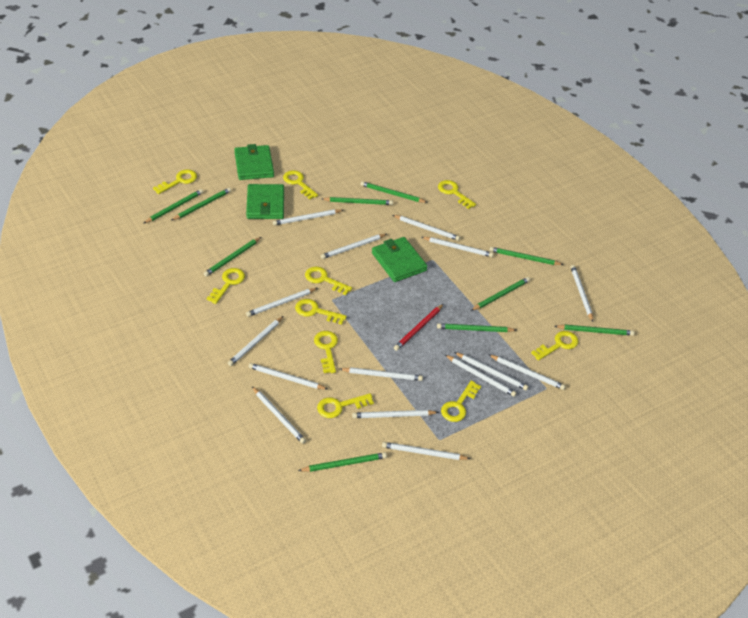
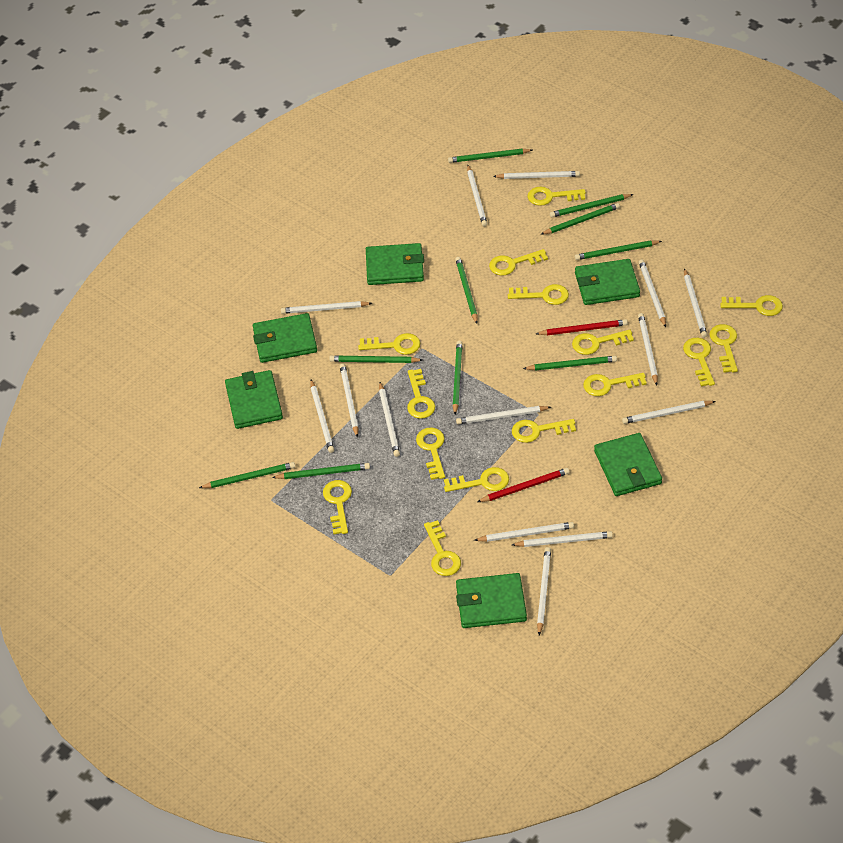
green wallet: [234,144,274,180] [246,184,284,219] [372,237,428,282] = 3 -> [225,370,283,429] [253,313,317,363] [366,243,424,285] [456,573,527,628] [575,259,640,305] [594,433,662,496] = 6
red pencil: [394,304,444,351] = 1 -> [477,468,569,502] [536,319,628,335] = 2
white pencil: [228,316,283,366] [246,288,317,317] [249,363,327,389] [252,387,306,444] [273,209,343,225] [321,234,387,259] [340,367,423,381] [352,410,439,418] [382,442,470,460] [393,215,460,241] [421,237,493,257] [445,355,517,397] [454,352,529,390] [489,355,566,390] [570,265,593,322] = 15 -> [281,301,372,314] [310,380,334,453] [340,363,358,438] [379,382,400,457] [456,406,551,424] [467,165,487,226] [474,522,574,542] [493,171,580,179] [512,531,613,547] [537,547,551,635] [622,401,716,424] [638,313,658,385] [639,259,666,327] [684,268,707,338] = 14
yellow key: [153,169,197,194] [206,268,245,304] [283,170,318,200] [295,299,347,325] [305,266,352,295] [314,331,338,373] [317,393,374,418] [438,180,476,209] [441,381,481,422] [531,331,578,361] = 10 -> [323,480,352,534] [358,333,420,355] [407,369,435,419] [416,427,445,480] [424,520,461,576] [444,467,509,492] [489,249,548,276] [508,284,569,305] [512,419,576,443] [528,187,586,206] [572,330,634,355] [583,373,647,396] [683,338,715,386] [709,324,738,373] [720,295,783,316] = 15

